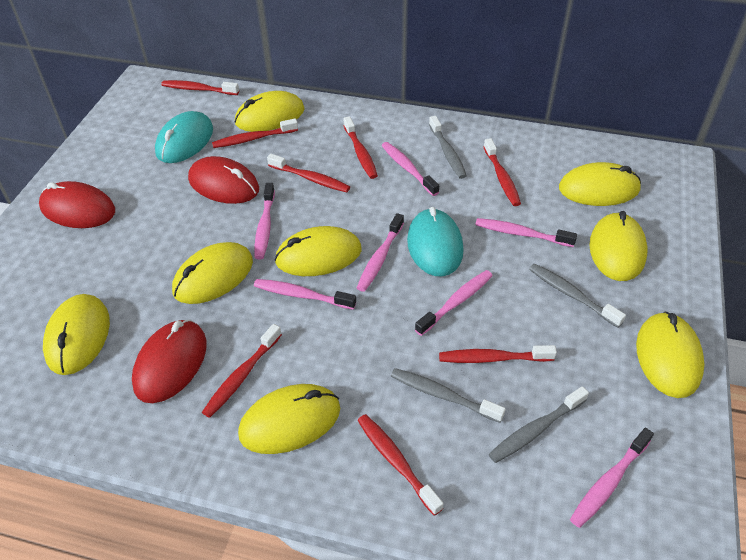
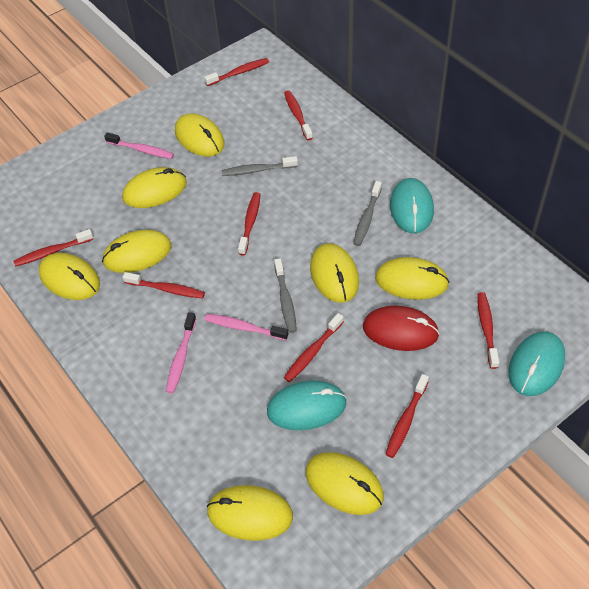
grey toothbrush: [391,368,506,423] [429,116,467,179] [489,386,589,463] [529,264,626,327] = 4 -> [222,156,298,176] [274,258,297,333] [353,181,382,246] = 3
pink toothbrush: [254,279,356,310] [255,183,275,260] [357,213,404,292] [381,142,439,196] [415,270,493,336] [475,218,577,247] [570,428,654,528] = 7 -> [104,132,174,159] [166,312,196,393] [204,314,289,340] = 3
red mouse: [39,181,115,228] [132,320,207,403] [188,156,259,204] = 3 -> [363,306,440,351] = 1
turquoise mouse: [155,111,213,163] [407,207,464,277] = 2 -> [267,381,347,430] [390,178,434,234] [508,331,565,396] = 3

